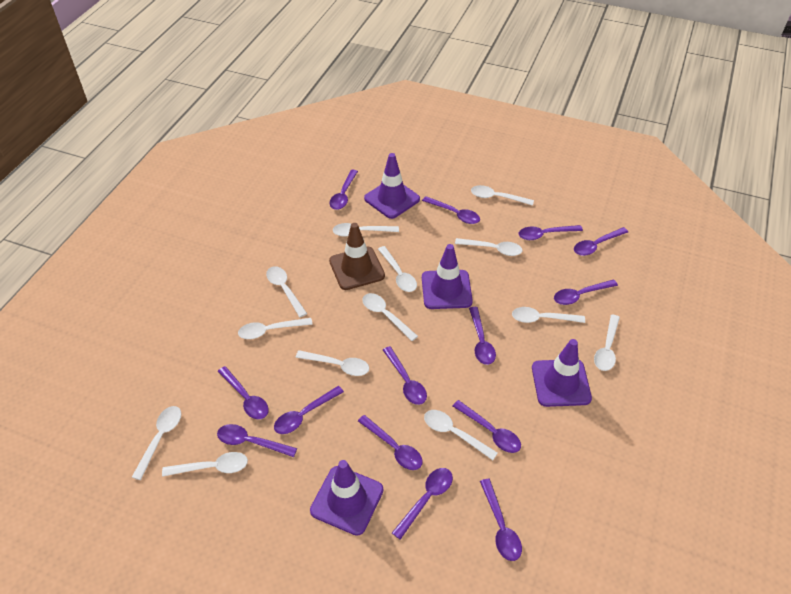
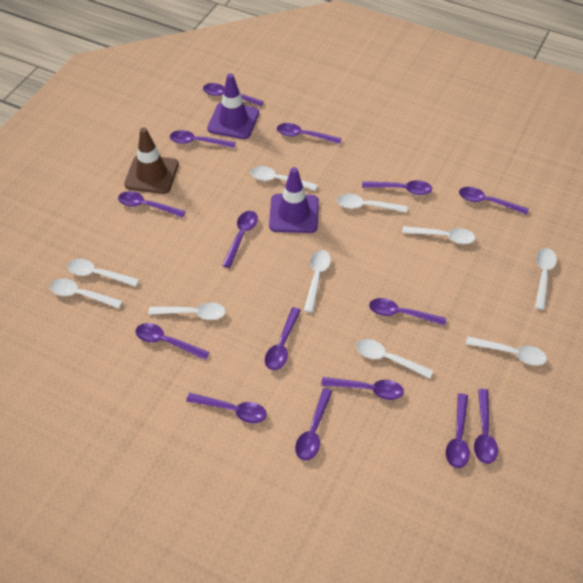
purple spoon: [217,366,269,419] [217,424,297,457] [274,386,344,434] [330,170,358,210] [358,415,423,470] [383,346,427,405] [392,468,453,540] [422,196,480,224] [453,400,521,453] [469,307,496,365] [480,479,522,561] [519,225,583,240] [554,279,618,305] [574,227,628,256] = 14 -> [118,191,186,218] [136,323,209,360] [170,130,236,148] [186,393,267,423] [203,83,264,106] [222,211,258,268] [265,307,301,370] [277,123,342,144] [295,388,333,461] [321,377,404,400] [362,180,432,195] [369,298,446,326] [446,393,470,468] [459,187,529,215] [474,389,498,464] = 15
purple traffic cone: [310,460,384,536] [364,153,420,219] [422,244,473,309] [532,339,592,407] = 4 -> [207,73,259,139] [269,167,319,233] = 2
white spoon: [132,406,181,480] [162,452,248,477] [238,318,313,339] [266,266,307,317] [296,350,369,376] [333,223,399,237] [362,293,418,341] [378,246,417,292] [424,410,498,460] [455,238,522,256] [471,185,534,206] [512,307,585,323] [594,315,620,371] = 13 -> [50,278,123,308] [67,259,139,287] [148,303,226,320] [250,166,318,191] [304,250,331,313] [337,194,407,213] [356,339,433,378] [402,226,476,244] [466,336,547,366] [535,248,557,310] = 10

